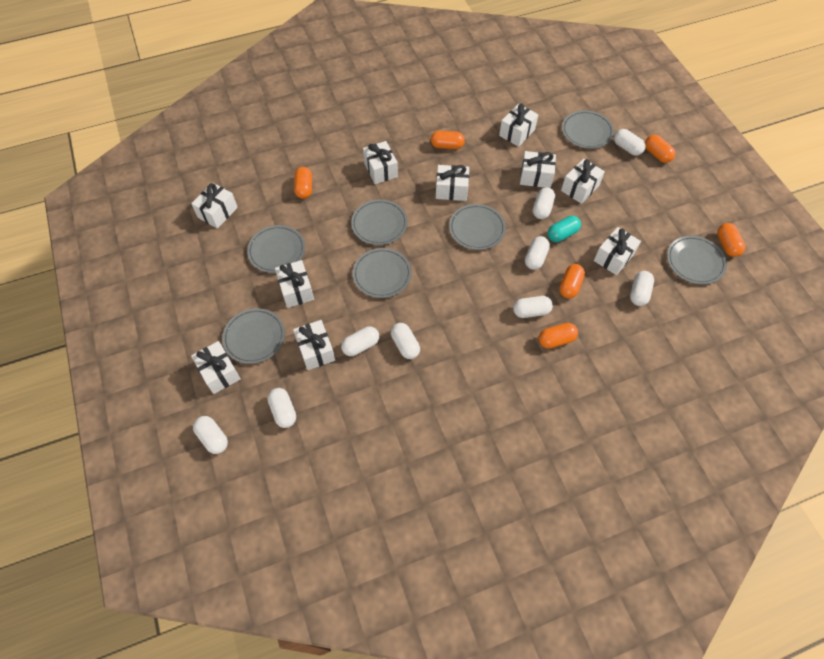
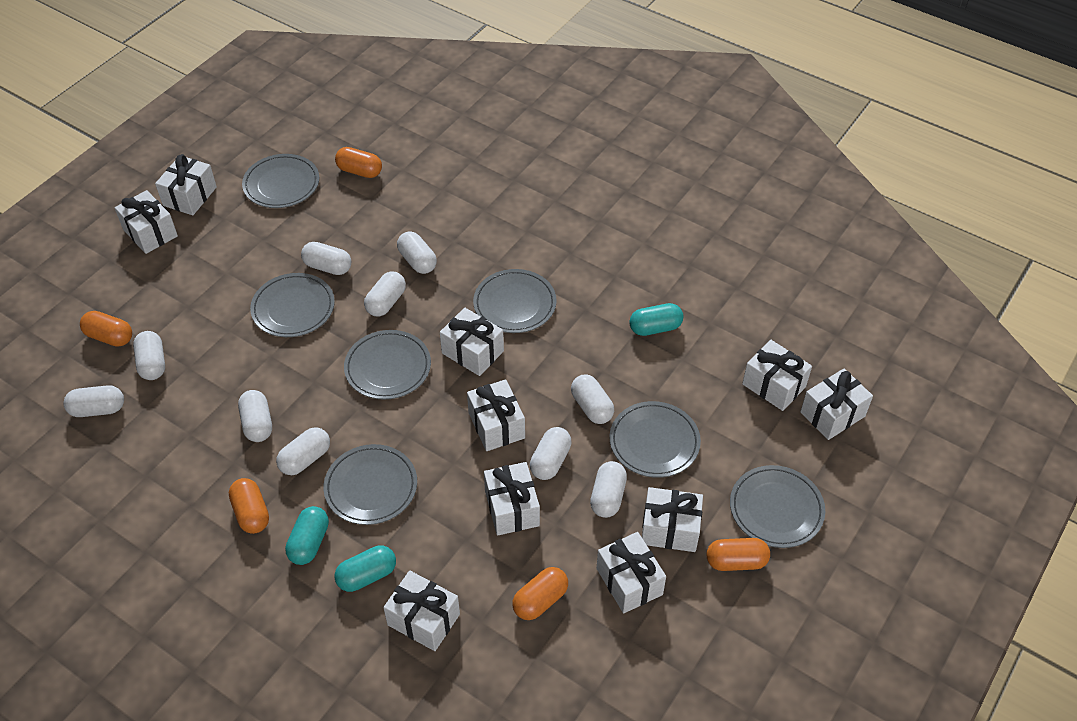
orange capsule: [294,167,312,199] [431,131,465,149] [539,323,578,349] [559,264,585,298] [645,135,675,163] [717,223,745,257] = 6 -> [80,311,132,347] [229,478,269,534] [335,147,382,178] [512,567,568,620] [707,538,770,571] = 5
turquoise capsule: [547,216,581,242] = 1 -> [285,506,329,565] [334,545,396,592] [629,303,684,336] = 3
white capsule: [193,416,228,454] [267,388,296,428] [341,326,379,356] [391,323,420,359] [513,296,553,318] [525,236,550,270] [533,187,555,219] [614,129,646,156] [630,271,654,306] = 9 -> [63,385,124,417] [133,331,165,380] [238,390,272,442] [276,427,330,475] [301,242,351,275] [364,272,406,317] [397,231,437,274] [530,427,572,480] [571,375,614,424] [590,461,627,518] = 10

